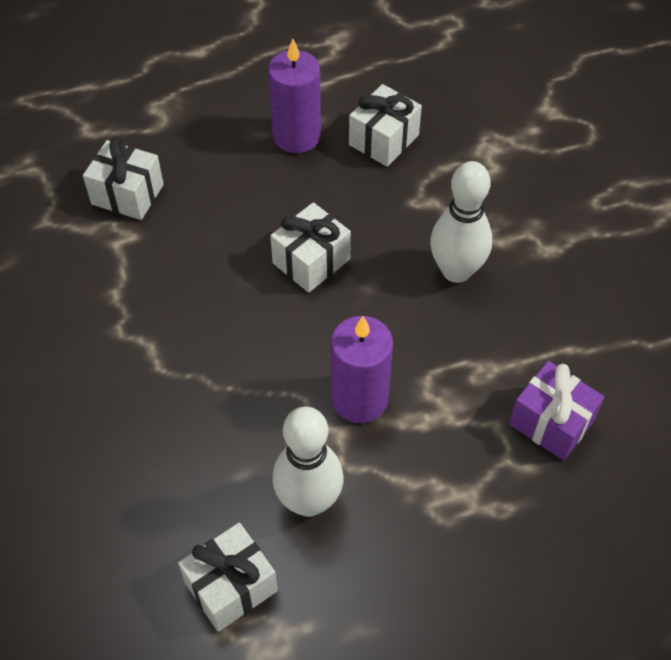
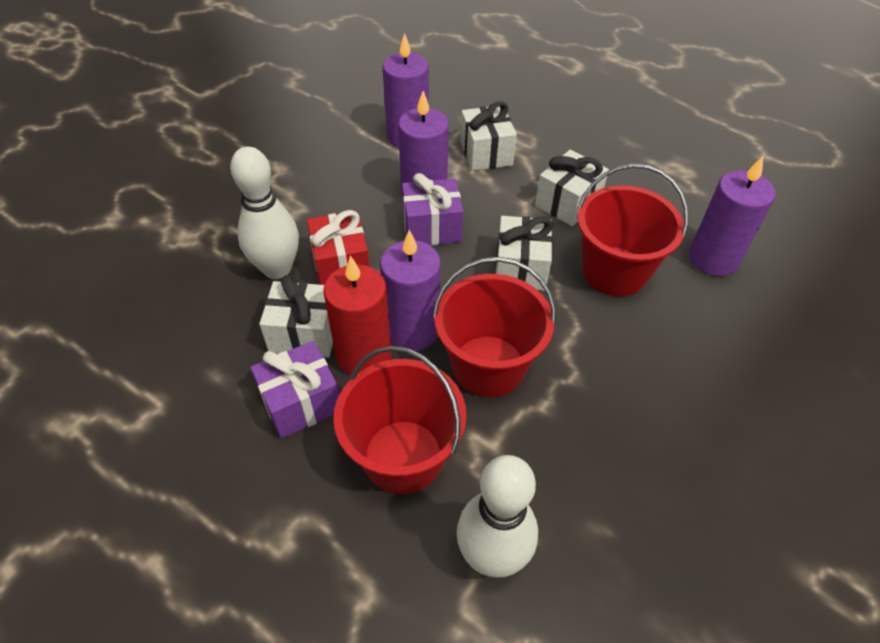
purple candle: [268,39,321,153] [331,316,393,423] = 2 -> [380,230,441,351] [382,33,429,148] [398,91,449,194] [689,156,775,276] = 4
purple gift: [509,361,605,461] = 1 -> [250,341,339,439] [402,173,463,245] = 2
red bucket: none = 0 -> [333,346,467,494] [433,257,556,397] [577,164,689,296] = 3
red candle: none = 0 -> [323,255,392,375] = 1
red gift: none = 0 -> [307,210,370,285] = 1

